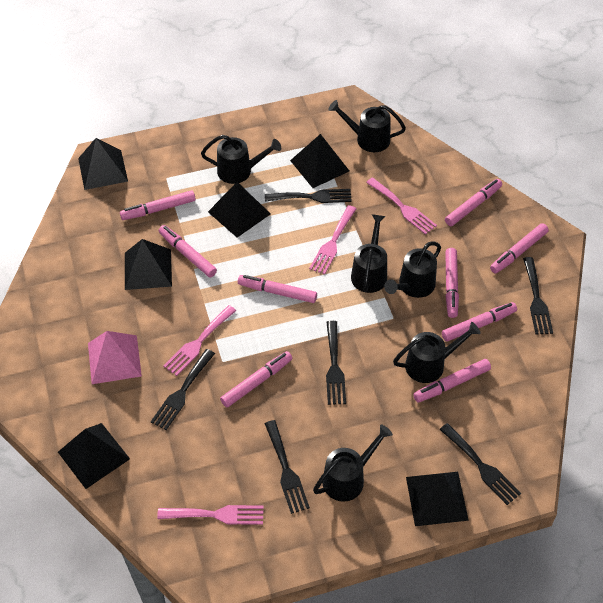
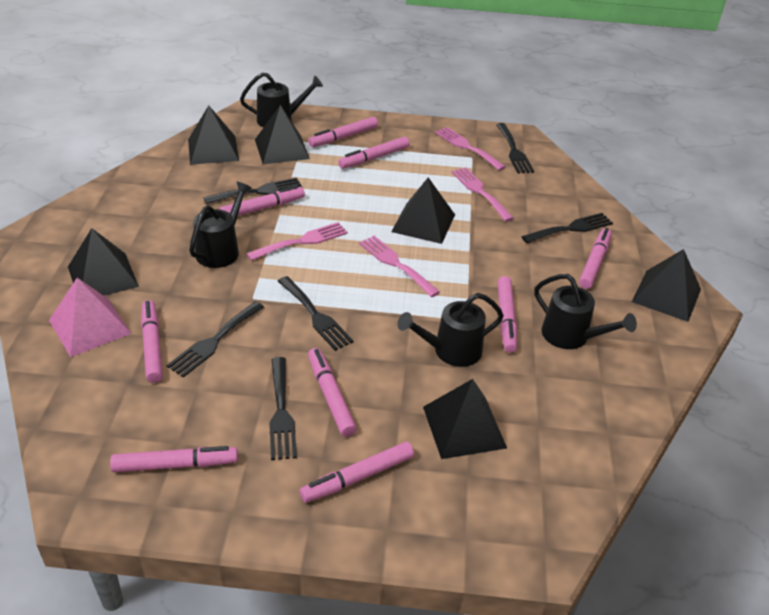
black watering can: [201,135,281,184] [313,424,393,502] [328,100,406,152] [351,214,387,293] [384,241,441,298] [393,322,481,383] = 6 -> [189,182,252,268] [240,72,323,128] [398,293,504,367] [534,274,637,349] = 4

